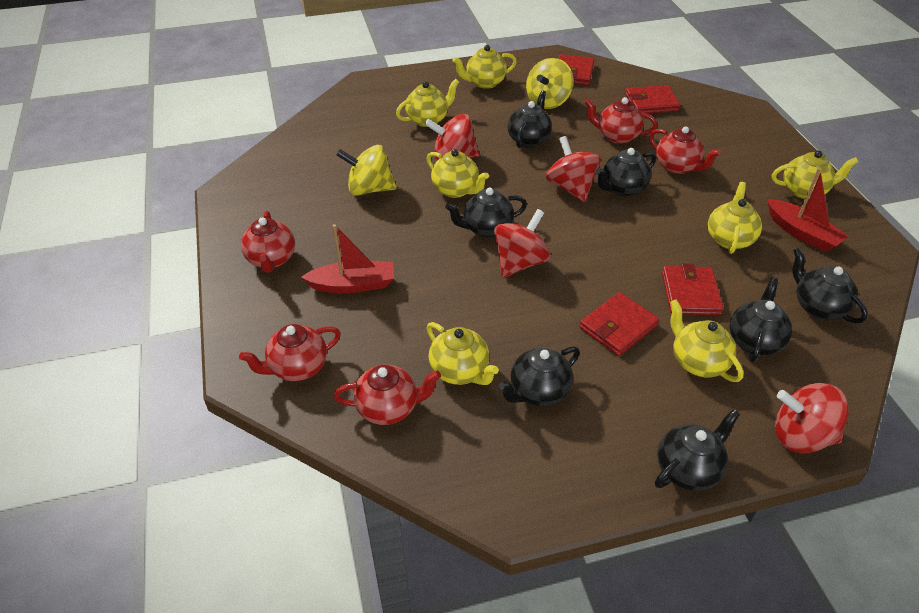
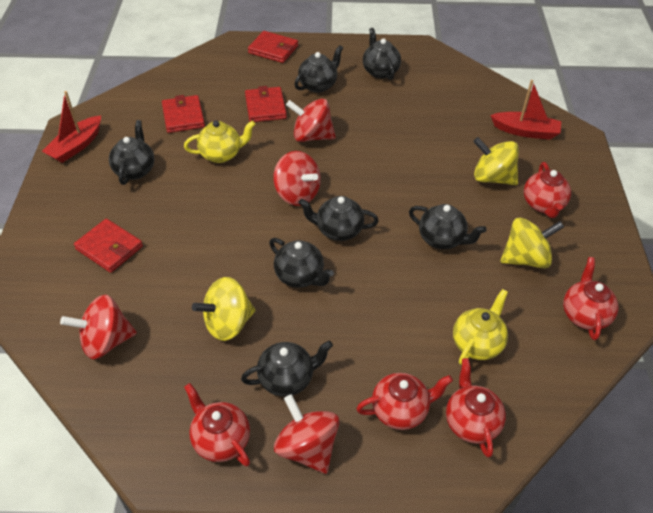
yellow spinning top: [336,145,397,196] [526,58,574,109] = 2 -> [192,277,256,341] [473,137,519,185] [501,218,564,268] = 3
yellow teapot: [396,79,459,127] [426,322,499,385] [427,149,489,198] [453,45,517,89] [670,299,744,382] [708,182,762,254] [772,151,858,199] = 7 -> [184,120,255,163] [453,289,508,365] = 2

